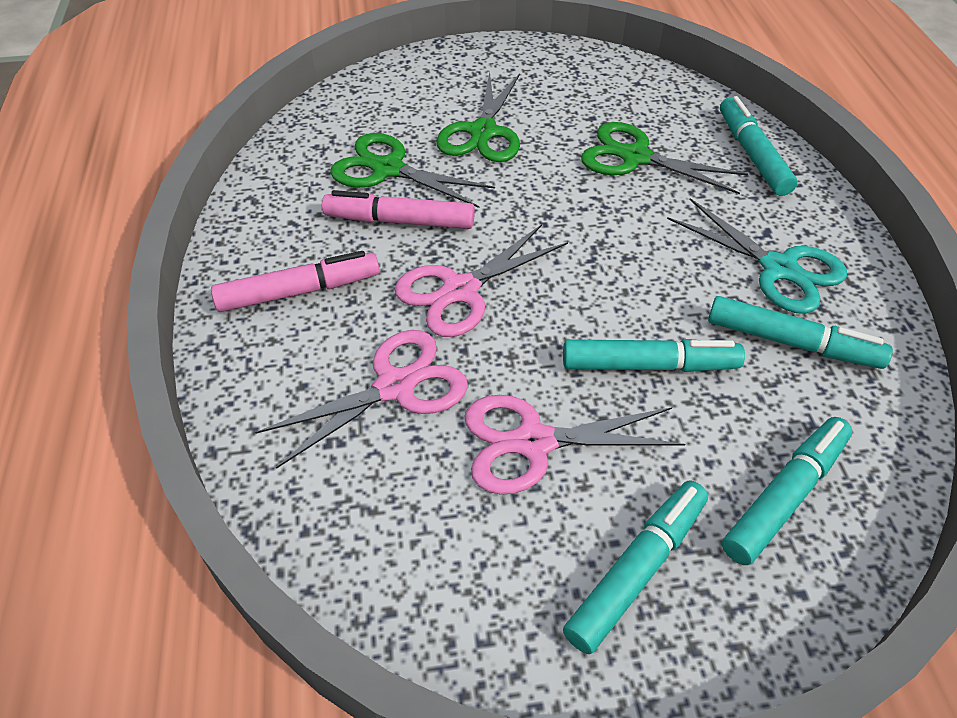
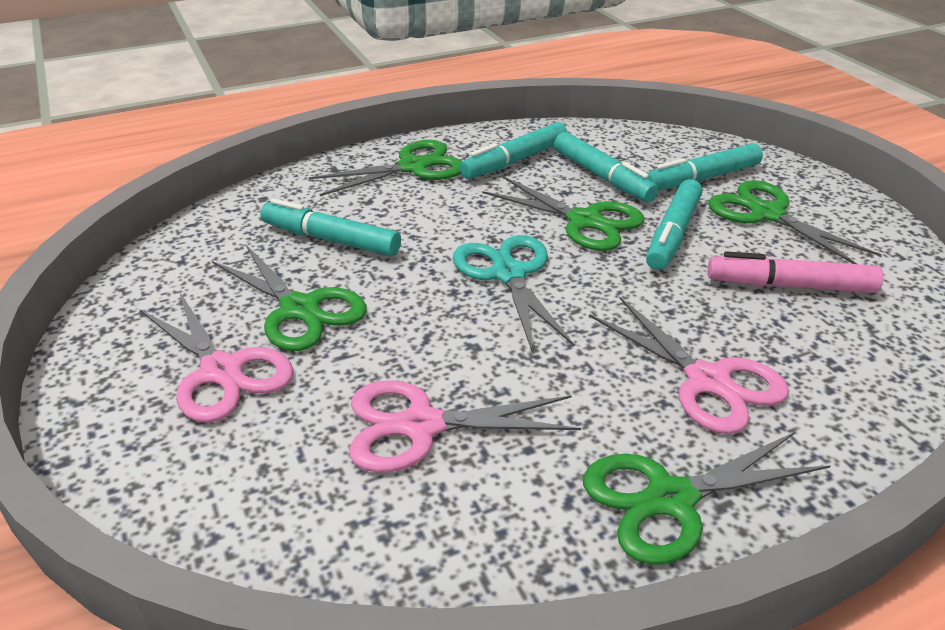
green scissors: [330,133,495,208] [436,72,520,162] [581,122,748,194] = 3 -> [212,244,367,351] [309,140,462,196] [482,176,644,251] [583,432,830,565] [708,180,881,264] = 5
pink marker: [211,251,380,312] [322,190,475,229] = 2 -> [708,251,883,293] = 1

